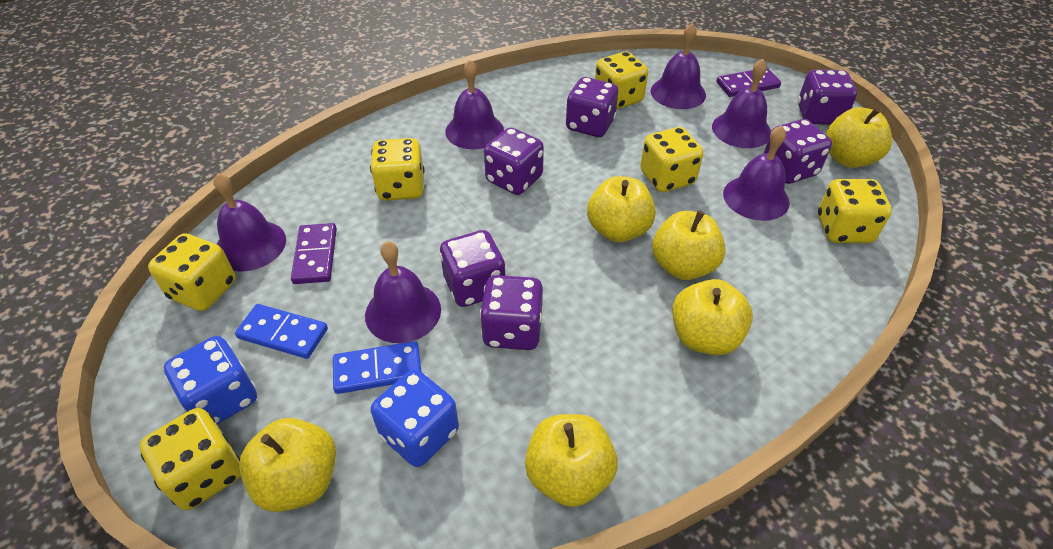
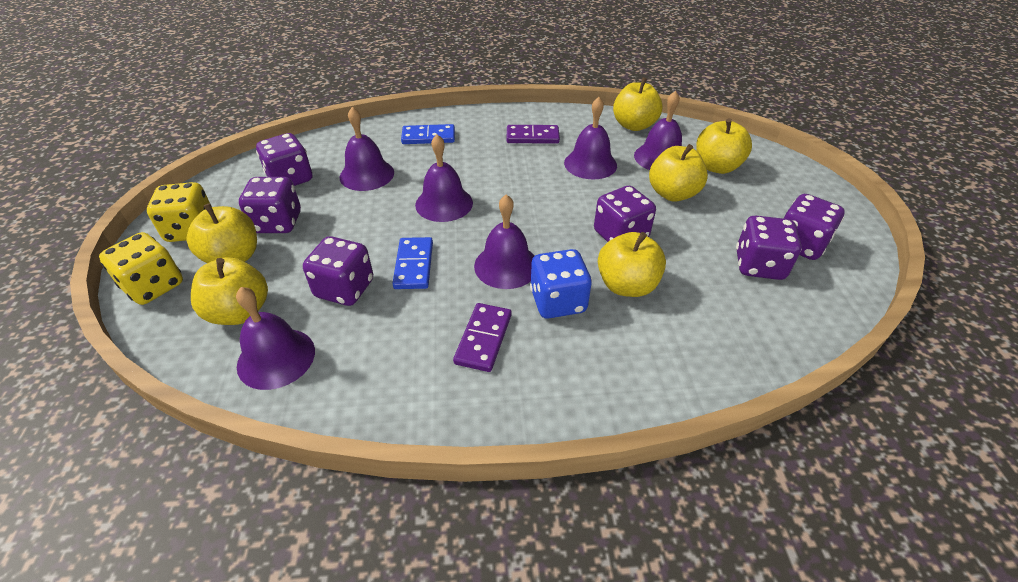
blue dice: [164,336,257,424] [371,369,459,467] = 2 -> [530,249,592,319] = 1
yellow dice: [140,408,241,510] [148,233,236,311] [370,138,425,201] [595,52,648,110] [640,127,704,192] [818,179,892,243] = 6 -> [99,232,183,305] [147,182,212,242] = 2

